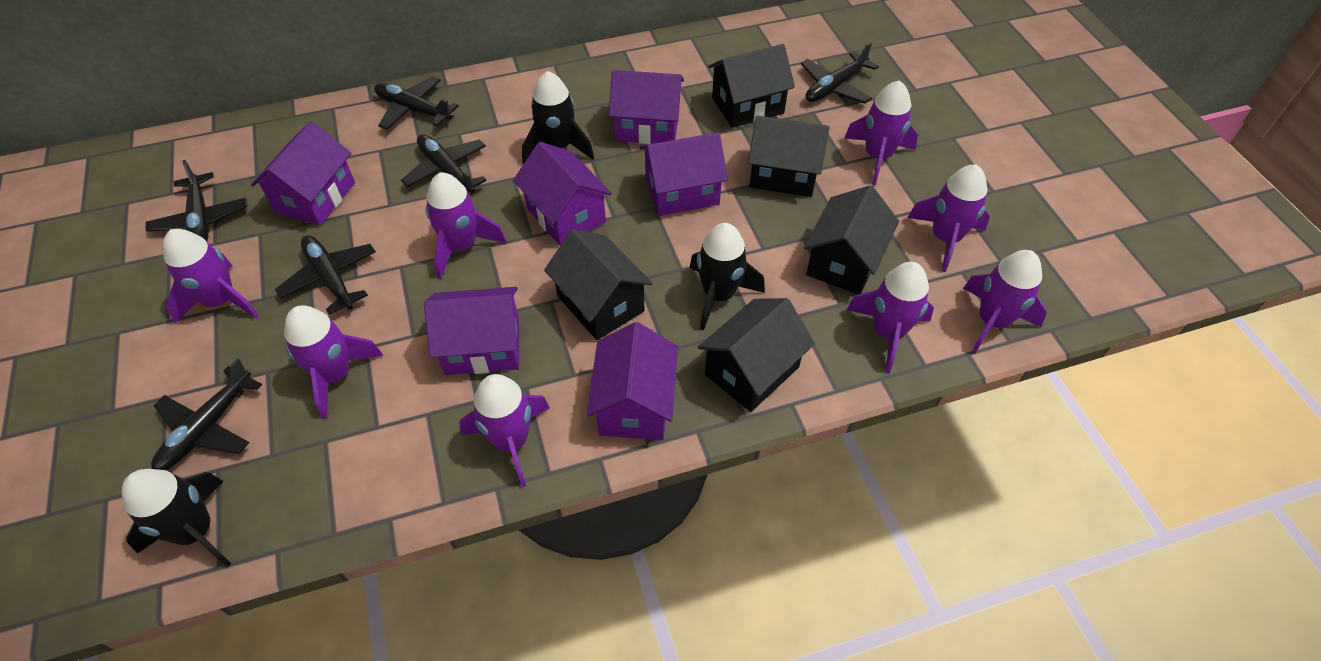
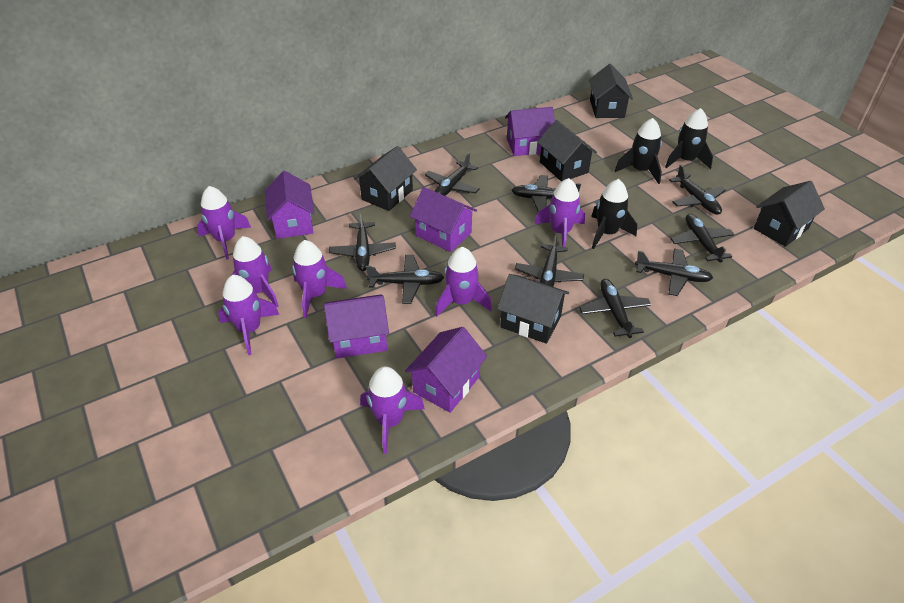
black plane: [145,160,247,241] [151,358,262,470] [275,235,376,315] [374,76,459,130] [401,134,487,193] [801,42,879,104] = 6 -> [329,211,396,271] [366,255,444,304] [425,152,480,196] [511,175,581,212] [515,233,584,287] [579,279,651,338] [635,249,713,296] [669,165,726,215] [670,214,735,262] = 9
purple house: [251,121,355,226] [424,287,519,375] [513,142,612,246] [587,322,678,440] [609,70,684,144] [640,132,728,216] = 6 -> [265,171,314,239] [324,295,389,358] [405,327,487,413] [410,187,477,252] [505,107,555,156] = 5
purple rocket: [163,229,259,324] [284,305,383,419] [425,172,506,279] [459,374,550,487] [844,80,918,185] [847,262,934,373] [908,164,990,272] [963,250,1047,354] = 8 -> [197,186,251,260] [218,275,279,355] [232,236,279,307] [292,240,347,318] [360,367,425,454] [435,247,492,317] [534,178,585,247] = 7

